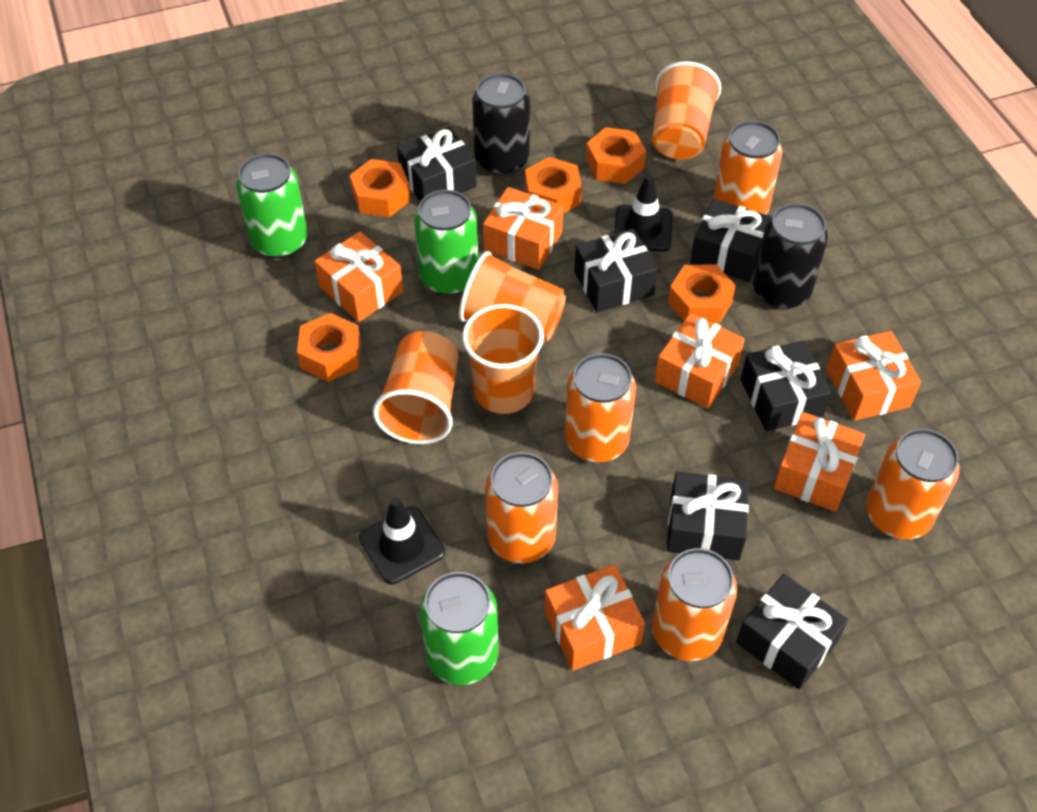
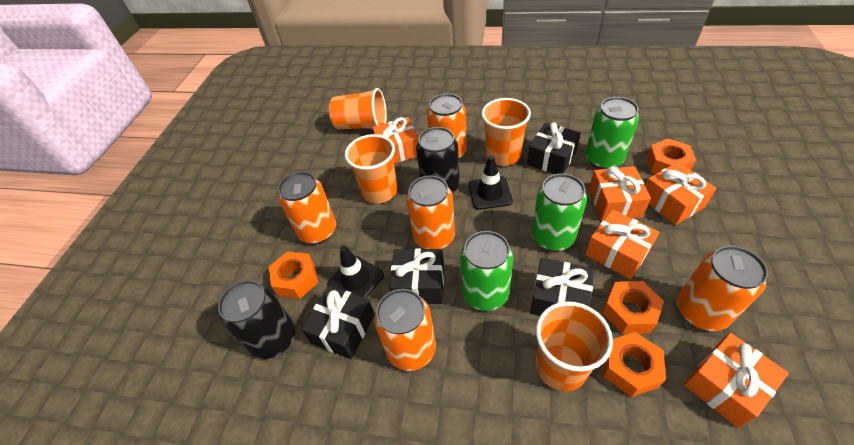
black gift: [397,127,477,202] [574,229,658,312] [667,472,749,560] [690,199,772,282] [736,574,848,690] [741,341,832,431] = 6 -> [301,286,375,359] [389,248,444,304] [527,122,581,174] [530,258,594,316] = 4
orange gift: [314,231,403,322] [483,187,563,270] [544,564,645,671] [655,313,745,408] [774,412,865,512] [827,331,921,421] = 6 -> [372,117,419,164] [585,209,659,279] [589,166,651,221] [645,162,716,225] [684,333,789,428] = 5
orange nut: [297,313,361,382] [350,159,411,217] [525,157,582,214] [586,127,646,184] [668,265,736,324] = 5 -> [269,251,318,299] [602,281,664,334] [604,332,666,397] [646,139,696,174] = 4

